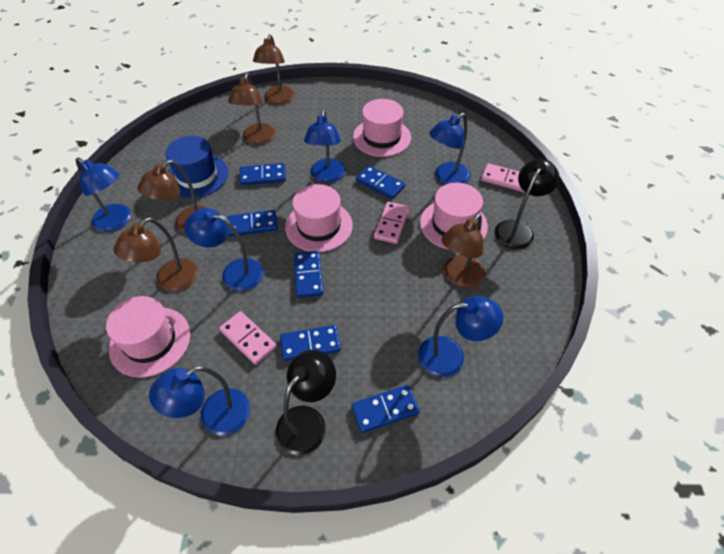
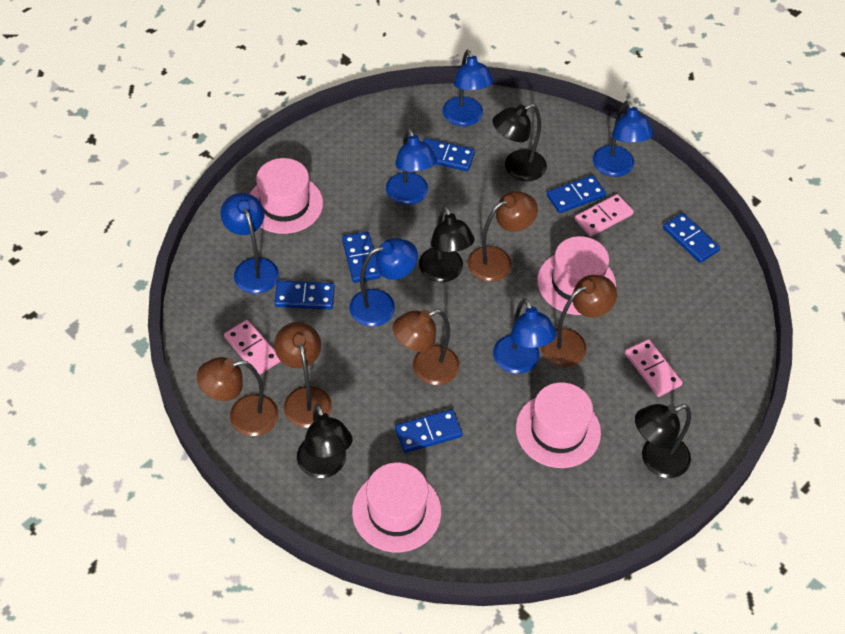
black lamp: [276,350,336,455] [495,159,559,250] = 2 -> [297,404,352,478] [419,206,475,282] [492,104,547,181] [635,404,691,478] = 4
blue hat: [166,136,228,198] = 1 -> none = 0

